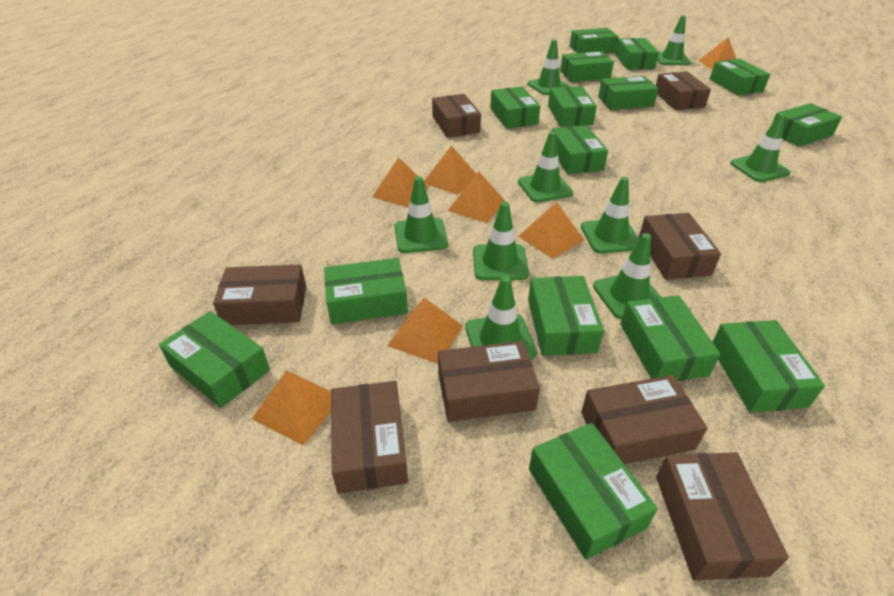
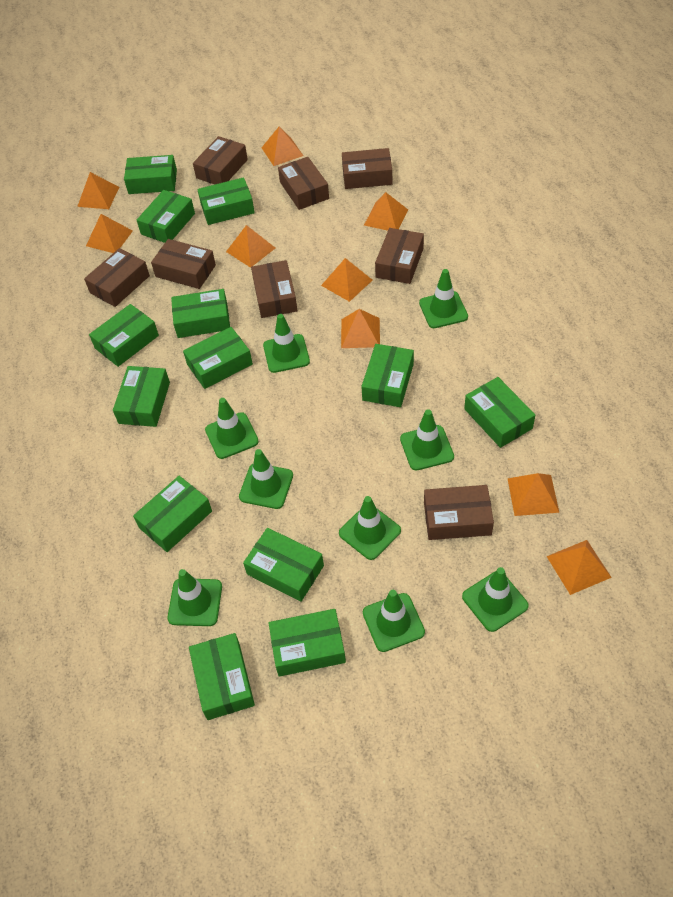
green box: [159,311,270,408] [324,258,408,324] [490,87,540,129] [528,276,604,356] [529,423,658,560] [548,86,597,127] [552,125,608,174] [560,51,614,82] [570,28,619,54] [598,76,659,110] [615,38,659,70] [621,295,720,381] [710,59,770,96] [713,320,825,413] [772,103,842,147] = 15 -> [89,304,159,367] [113,366,170,427] [124,155,177,194] [133,476,212,552] [137,190,195,243] [171,289,230,338] [183,327,253,389] [189,633,255,720] [197,177,255,225] [243,528,324,602] [269,609,346,677] [361,344,414,407] [464,377,535,448] = 13
orange pyramid: [252,370,331,445] [372,157,429,208] [388,298,463,364] [424,145,476,195] [448,171,506,223] [518,202,584,259] [699,38,736,70] = 7 -> [77,172,119,209] [86,214,133,253] [226,225,275,268] [261,127,303,166] [321,258,372,302] [341,309,380,348] [364,192,408,231] [507,473,559,516] [546,540,612,595] = 9

